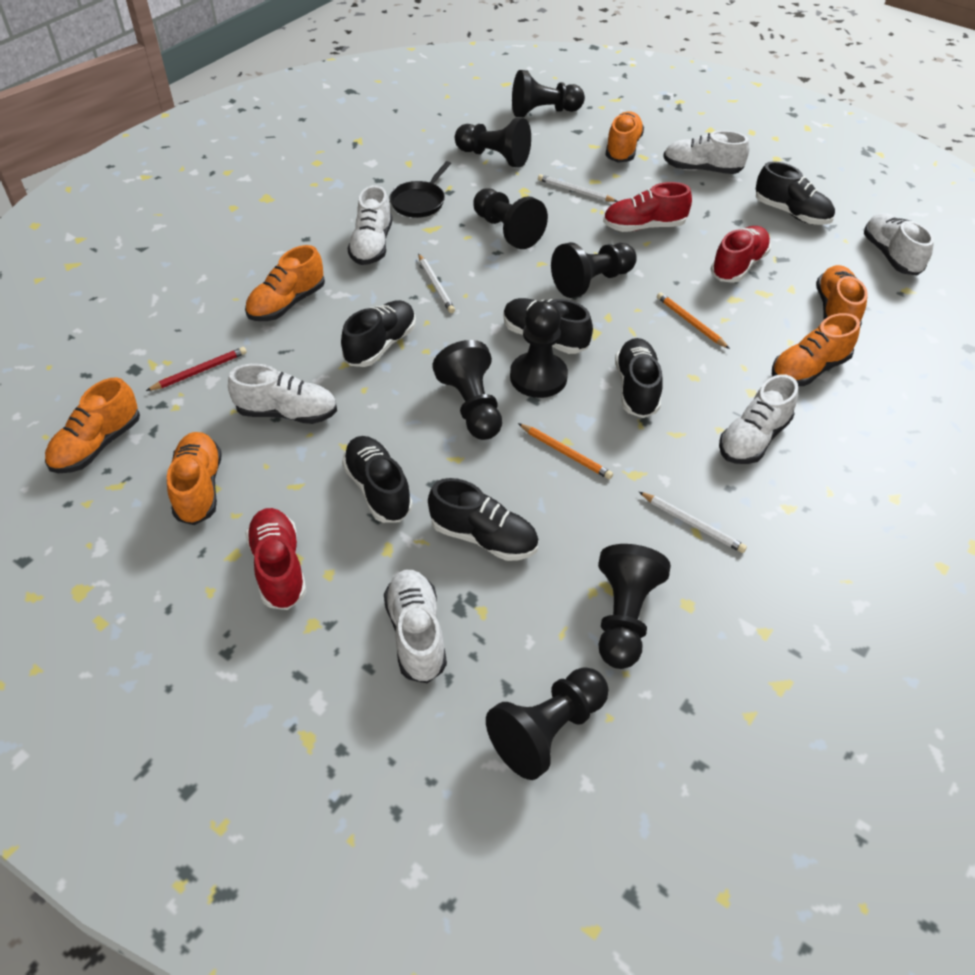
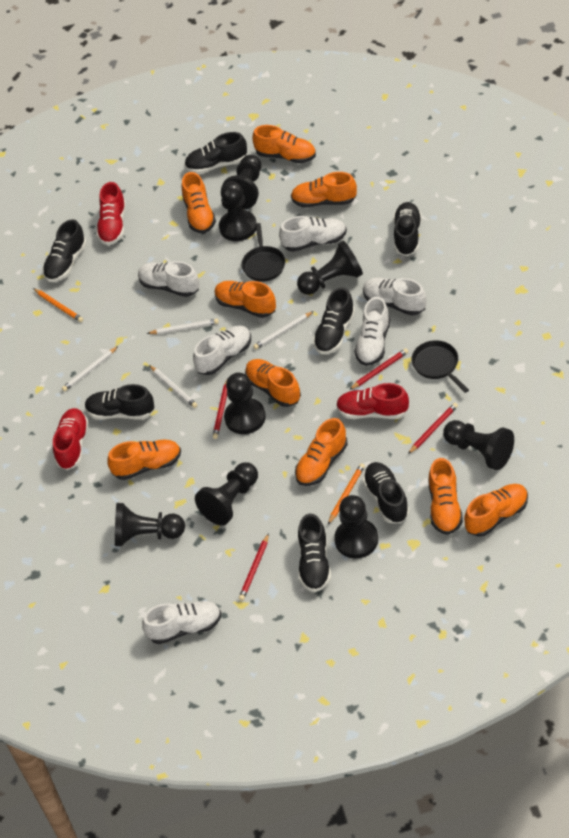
black pan: [389,161,451,218] = 1 -> [241,223,285,282] [412,340,469,393] = 2
black shoe: [341,300,416,367] [342,436,413,523] [428,478,539,561] [503,298,593,354] [615,338,663,418] [756,161,835,225] = 6 -> [43,219,86,282] [85,384,155,420] [184,132,247,174] [298,514,331,592] [313,287,355,354] [362,462,409,523] [393,202,422,256] = 7
orange shoe: [45,377,140,473] [167,432,222,525] [245,245,325,321] [605,111,644,163] [772,313,860,386] [816,265,868,327] = 6 -> [107,440,181,480] [181,172,216,233] [215,281,276,318] [245,359,301,407] [252,125,316,163] [291,172,357,208] [295,418,348,486] [428,458,463,535] [464,484,528,537] = 9
red pencil: [146,347,247,391] = 1 -> [212,380,227,439] [239,533,269,601] [349,348,409,390] [408,403,458,454] = 4
white pencil: [418,254,455,313] [538,174,618,202] [639,492,747,553] = 3 -> [62,346,118,391] [147,319,219,334] [149,365,197,408] [253,311,314,349] = 4

